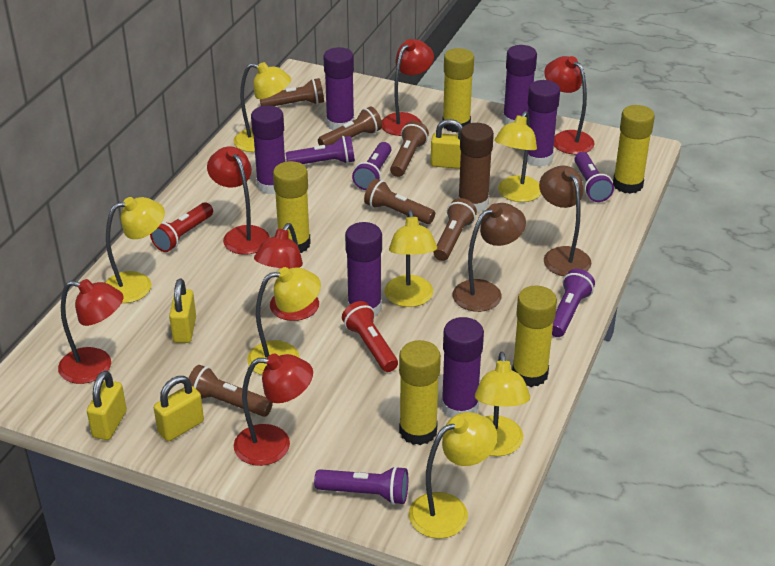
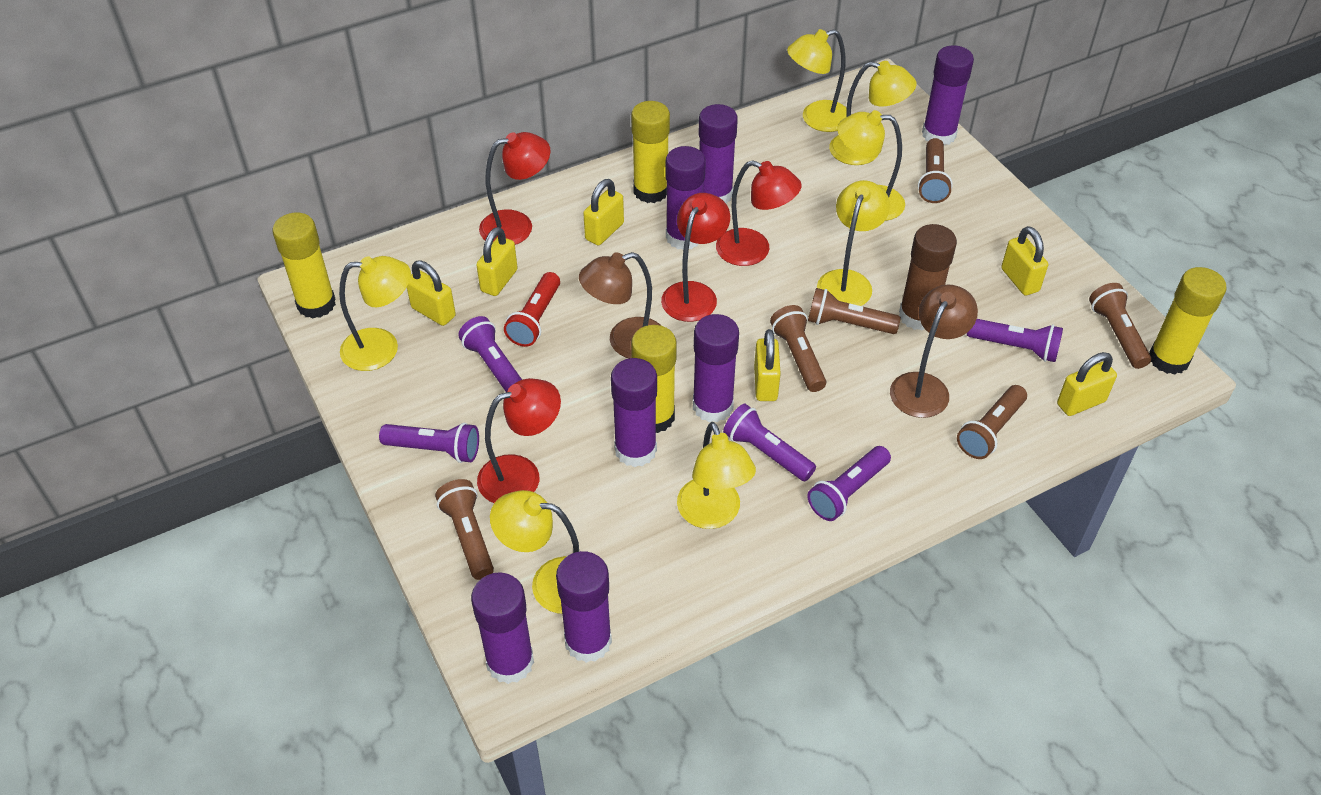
purple glue stick: [251,105,285,194] [324,47,355,130] [345,222,382,317] [441,317,484,418] [503,45,537,125] [527,80,560,167] = 6 -> [471,572,534,684] [556,551,612,663] [611,358,657,467] [665,146,706,249] [693,314,739,422] [699,104,738,204] [922,45,974,145] = 7
red flashlight: [150,202,213,252] [342,301,398,372] = 2 -> [504,272,560,347] = 1
red lamp: [58,279,124,384] [207,146,270,255] [234,354,313,466] [254,223,319,321] [382,39,434,136] [544,56,595,154] = 6 -> [477,378,561,503] [479,132,550,245] [661,193,730,322] [716,160,802,266] = 4
yellow glue stick: [273,161,311,253] [399,340,441,445] [442,48,474,133] [512,286,557,387] [613,105,655,194] = 5 -> [272,213,336,318] [631,101,670,203] [631,325,677,433] [1149,267,1227,375] = 4
yellow padlock: [87,371,127,440] [154,376,204,441] [169,279,196,343] [431,119,463,169] = 4 -> [407,260,456,326] [476,227,518,296] [583,179,624,245] [754,329,781,401] [1001,226,1048,296] [1057,352,1117,416] = 6

